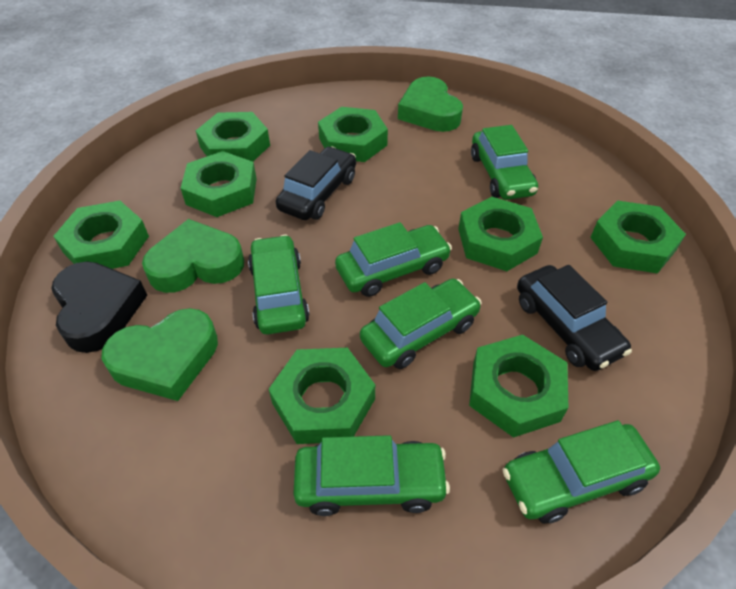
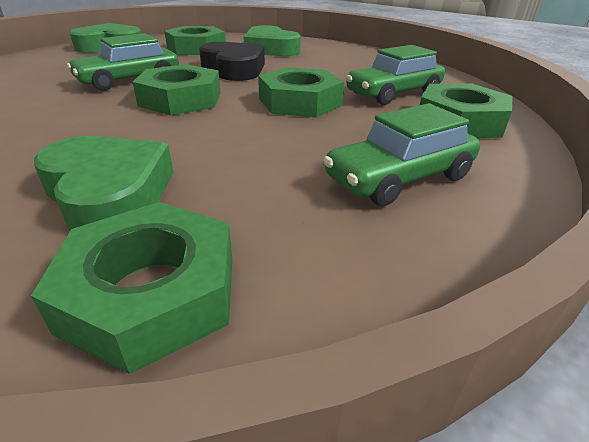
black car: [276,146,356,220] [517,265,632,371] = 2 -> none = 0
green car: [248,235,310,334] [293,435,450,516] [335,222,452,297] [360,279,482,369] [471,125,538,200] [503,420,660,524] = 6 -> [67,33,179,91] [323,103,480,206] [346,45,445,105] = 3
green nut: [53,200,149,269] [181,151,257,217] [196,112,270,162] [269,348,375,444] [318,107,388,162] [458,197,543,271] [469,335,568,438] [590,200,686,274] = 8 -> [31,202,232,374] [132,64,221,115] [164,26,226,55] [258,67,344,118] [420,83,513,138] = 5

